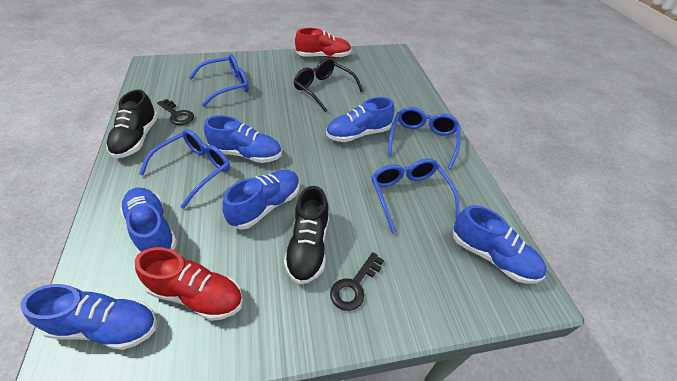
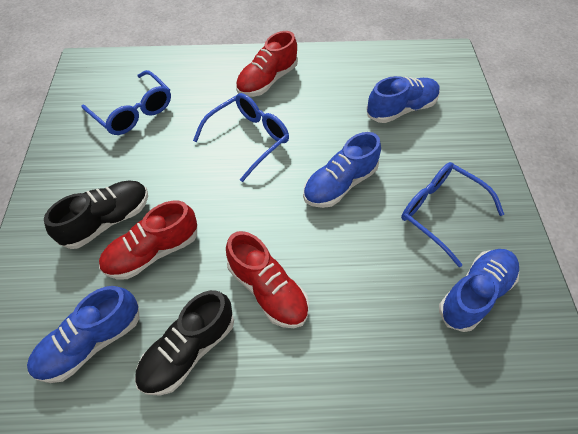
black glasses: [293,58,363,112] = 1 -> none = 0
black key: [157,99,194,125] [330,252,384,311] = 2 -> none = 0
blue glasses: [139,129,230,209] [189,54,249,107] [372,158,460,233] [388,107,461,169] = 4 -> [81,70,171,135] [193,93,289,182] [401,162,504,267] = 3
blue shoe: [20,284,157,350] [120,187,177,253] [204,115,282,163] [222,170,300,230] [326,97,394,142] [453,205,546,284] = 6 -> [27,286,139,383] [303,132,381,208] [366,76,440,123] [439,249,519,332] = 4
red shoe: [135,247,243,321] [295,28,351,58] = 2 -> [99,201,197,279] [226,231,309,328] [236,31,298,97] = 3

